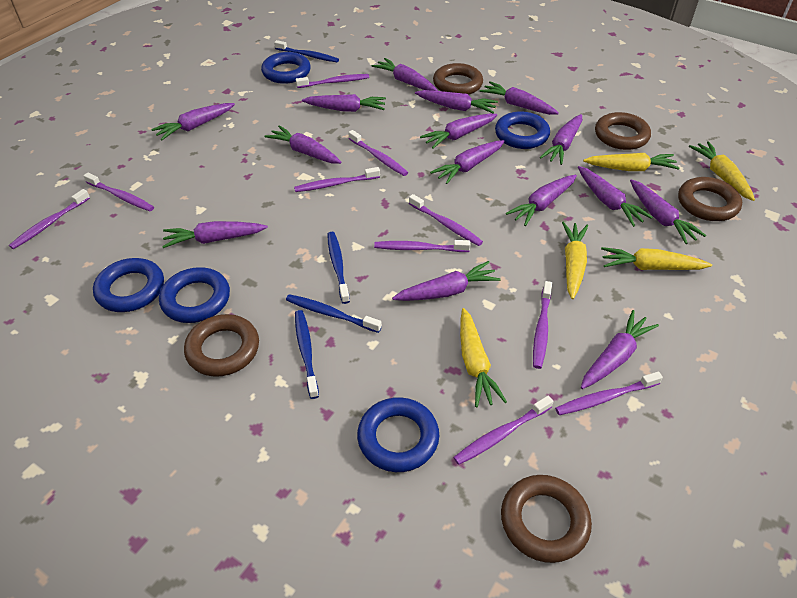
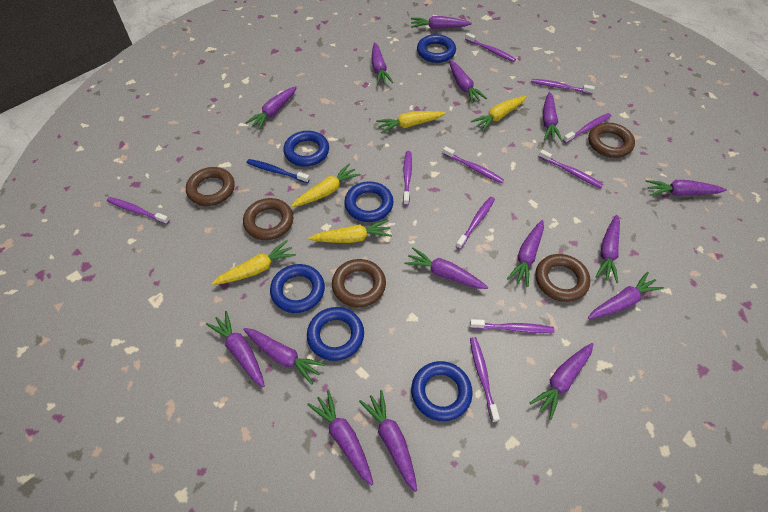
blue ring: [93,258,164,312] [159,267,230,323] [261,52,311,84] [357,397,439,472] [495,111,550,149] = 5 -> [270,264,325,313] [283,131,329,167] [307,307,364,361] [344,181,394,222] [411,361,473,421] [417,34,456,63] = 6
blue toothbrush: [274,40,339,62] [286,294,382,333] [295,310,319,399] [327,232,350,304] = 4 -> [247,159,310,183] = 1

